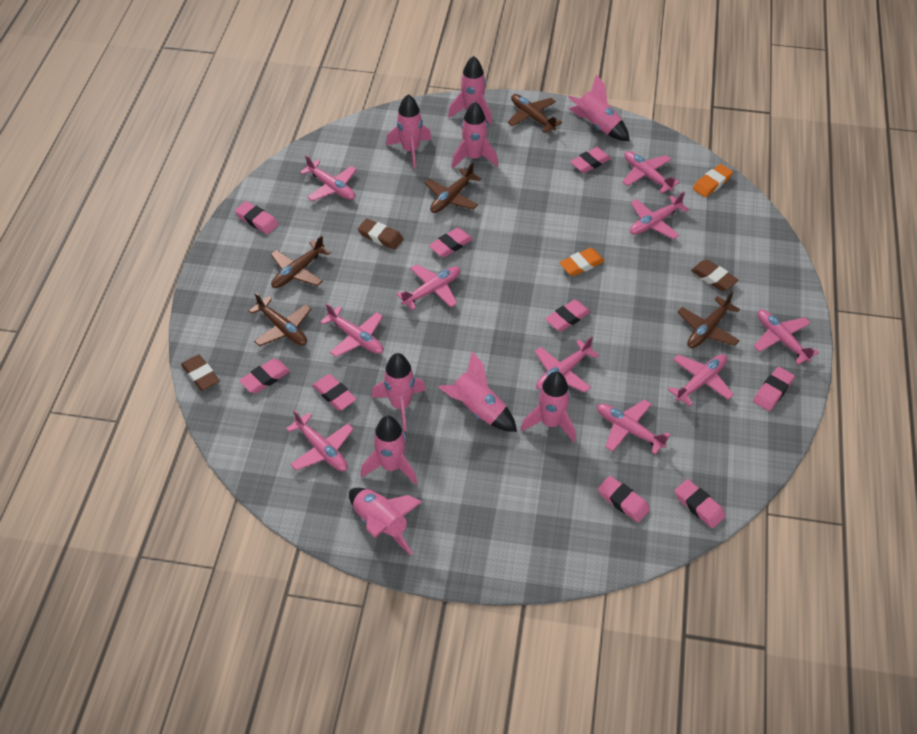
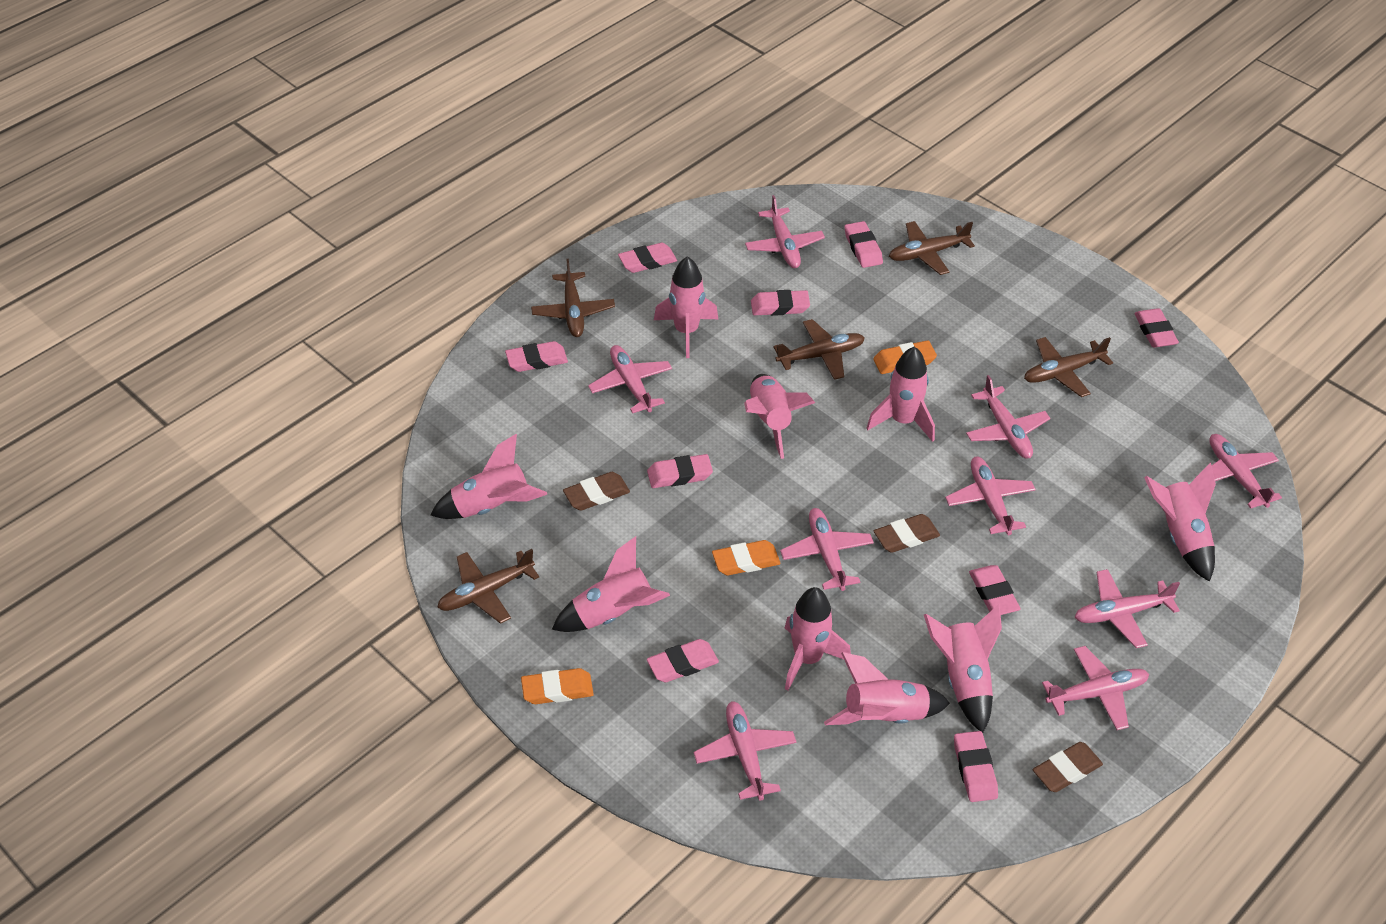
orange eraser: [559,248,605,276] [693,164,733,197] = 2 -> [521,668,594,704] [712,540,781,575] [873,340,937,374] = 3
pink plane: [286,410,353,471] [300,155,357,201] [320,303,383,357] [396,264,461,310] [535,336,599,392] [597,400,671,455] [622,151,680,193] [630,192,689,239] [668,354,734,406] [753,310,819,365] = 10 -> [588,345,672,413] [694,701,797,801] [745,195,825,268] [780,508,874,591] [945,457,1036,535] [966,375,1050,459] [1042,646,1149,730] [1075,569,1180,648] [1196,434,1282,509] = 9

